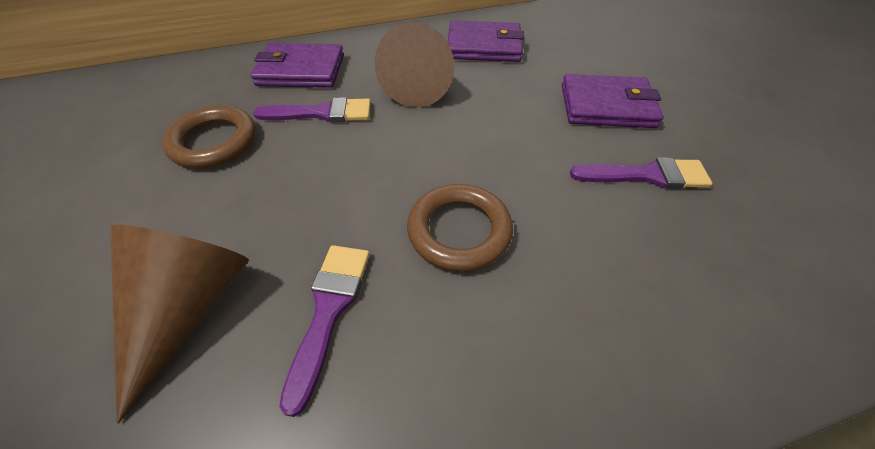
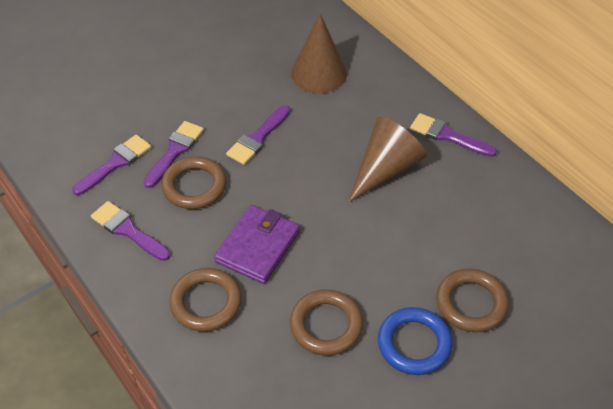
blue ring: none = 0 -> [378,307,453,375] = 1
brown ring: [162,106,256,168] [407,184,513,272] = 2 -> [161,156,227,209] [169,268,242,332] [290,289,363,356] [436,269,509,333] = 4
purple brush: [253,97,371,122] [279,245,370,417] [570,157,713,189] = 3 -> [72,135,151,195] [91,201,170,261] [143,121,204,188] [226,105,290,165] [410,113,497,157] = 5
purple wallet: [251,43,344,88] [448,20,524,62] [562,74,663,128] = 3 -> [214,205,300,284] = 1

